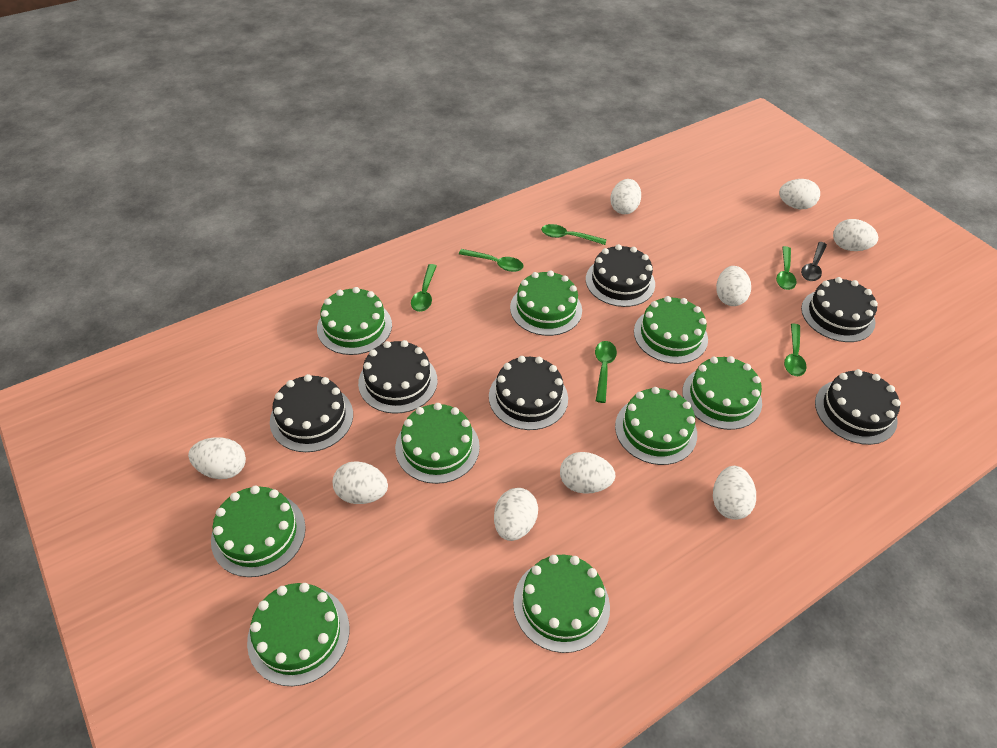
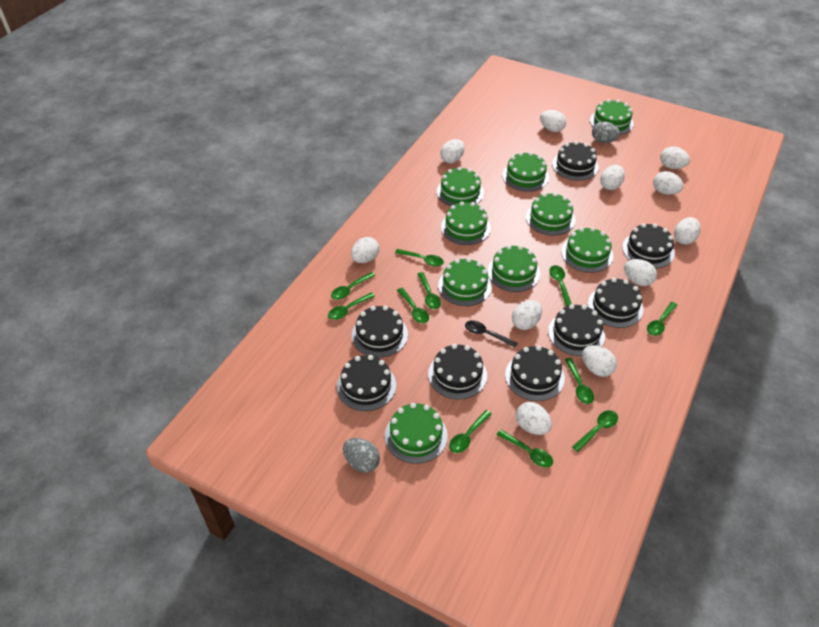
black cake: [270,374,353,452] [358,340,437,414] [489,356,568,430] [586,244,655,307] [801,277,878,342] [815,369,901,445] = 6 -> [337,355,396,411] [352,306,408,357] [428,344,487,399] [505,345,565,401] [548,304,605,356] [552,141,599,180] [588,278,643,328] [622,223,675,268] = 8
green spoon: [411,264,437,312] [459,249,523,272] [541,224,607,245] [595,341,617,403] [776,246,797,290] [784,323,807,376] = 6 -> [328,292,375,320] [331,272,375,300] [395,249,444,266] [397,288,429,323] [418,272,441,309] [449,410,492,453] [497,430,553,468] [549,265,572,306] [565,358,594,404] [572,410,618,452] [647,302,677,336] = 11
grey egg: none = 0 -> [343,438,380,473] [592,121,620,143] = 2
white egg: [188,437,246,479] [333,461,388,504] [494,488,538,541] [560,452,616,494] [610,179,641,214] [713,466,756,520] [716,266,751,306] [779,179,820,209] [833,219,878,251] = 9 -> [351,237,379,263] [440,139,465,163] [512,300,542,330] [516,402,552,435] [540,110,566,132] [582,345,617,377] [600,165,625,190] [624,259,657,286] [653,171,684,195] [660,146,690,169] [674,217,701,245] = 11

